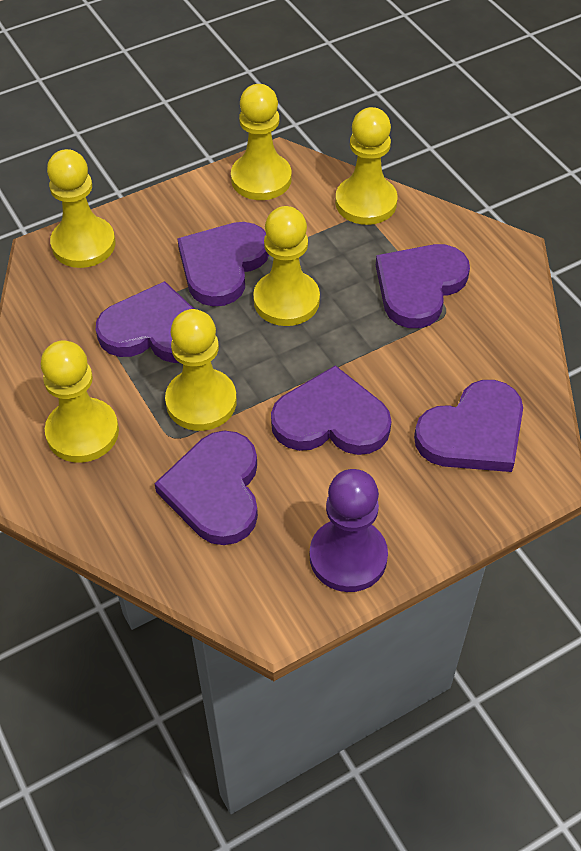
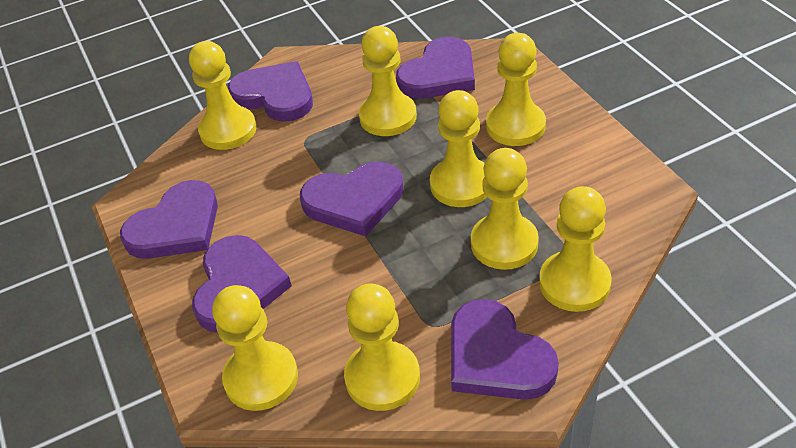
purple pawn: [310,469,388,592] = 1 -> none = 0
yellow pawn: [41,341,119,463] [47,149,116,268] [165,309,237,431] [231,84,292,200] [253,206,320,326] [335,107,398,225] = 6 -> [189,41,257,150] [212,285,298,411] [344,284,420,411] [359,26,417,136] [430,90,487,207] [471,148,539,270] [486,33,546,146] [539,186,612,312] = 8

